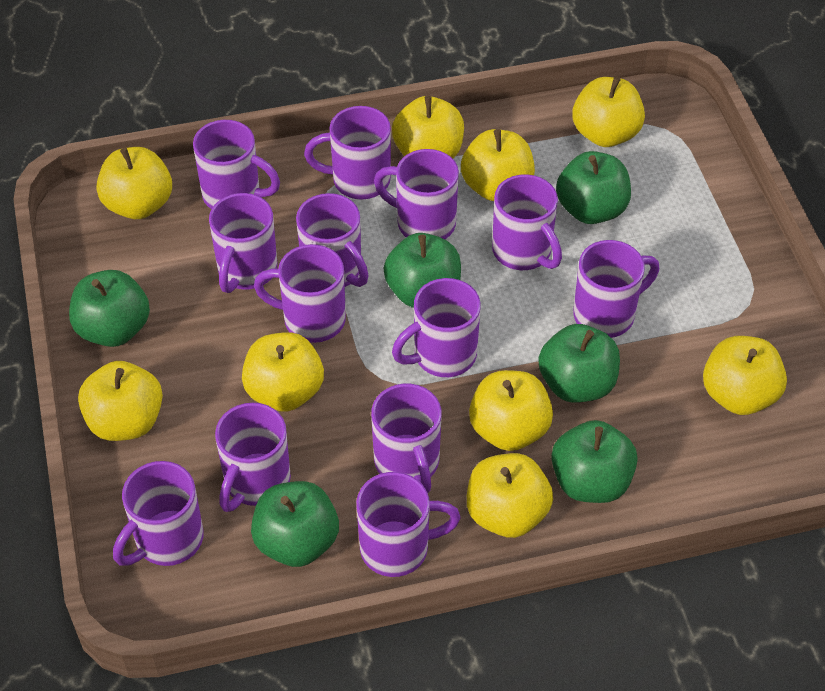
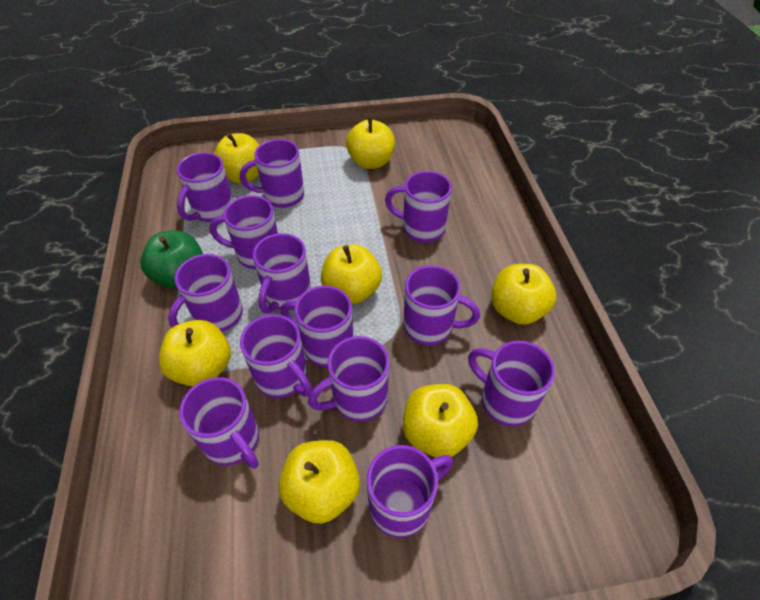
green apple: [69,270,150,347] [251,481,339,567] [384,233,461,308] [538,324,620,403] [551,420,638,503] [556,151,631,224] = 6 -> [141,230,203,288] = 1
yellow apple: [78,361,163,441] [97,147,172,219] [242,332,324,412] [392,96,464,159] [461,129,535,201] [467,453,553,538] [469,370,553,451] [572,76,645,147] [703,336,787,415] = 9 -> [159,320,231,387] [214,133,259,184] [279,440,360,524] [321,244,382,304] [346,117,395,169] [403,384,478,457] [491,264,556,325] = 7

